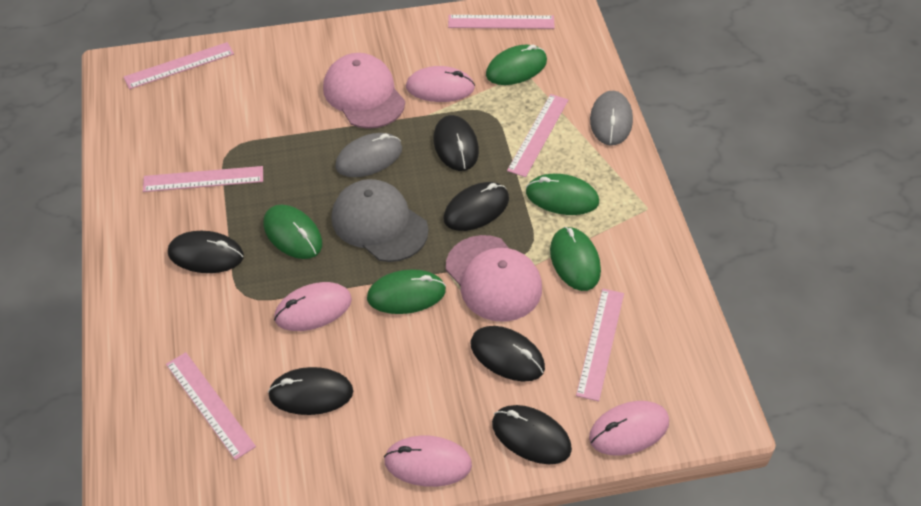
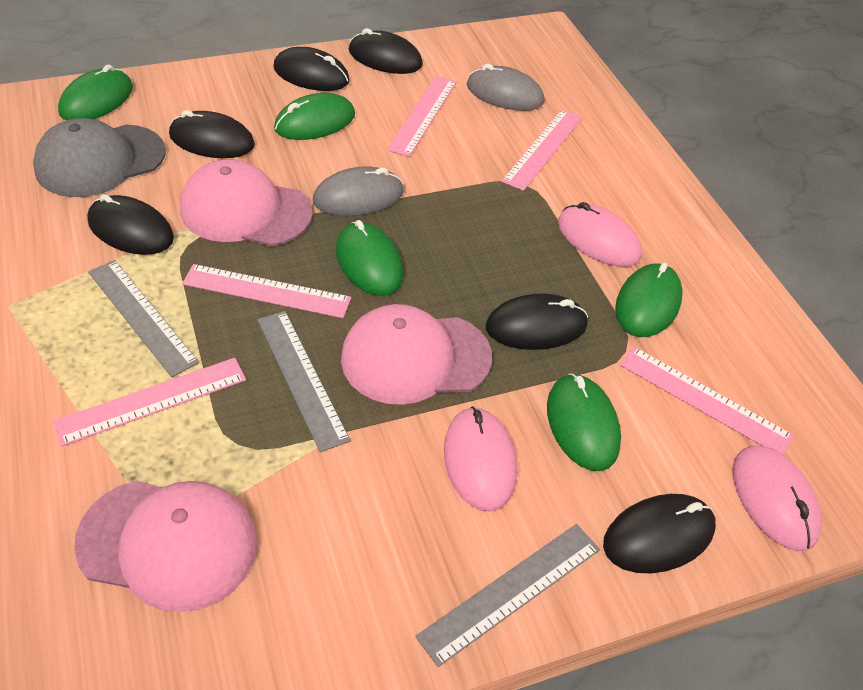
grey ruler: none = 0 -> [88,260,199,377] [257,311,351,452] [415,524,600,667] = 3
pink cap: [323,53,405,129] [446,235,542,322] = 2 -> [74,480,257,612] [180,159,313,247] [341,304,492,405] = 3
pink mouse: [274,282,352,331] [384,435,472,487] [406,66,475,102] [589,401,669,456] = 4 -> [444,406,517,512] [558,202,642,267] [733,446,822,551] = 3
pink ruler: [124,42,234,89] [143,166,263,192] [166,352,256,460] [448,15,555,29] [507,94,568,177] [576,289,624,401] = 6 -> [53,358,246,447] [182,264,351,318] [387,76,457,157] [501,109,583,191] [620,347,794,454] = 5

